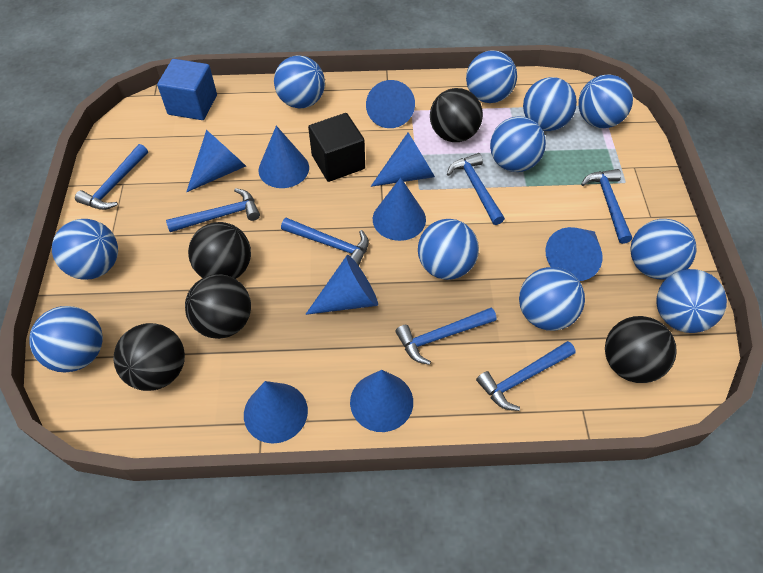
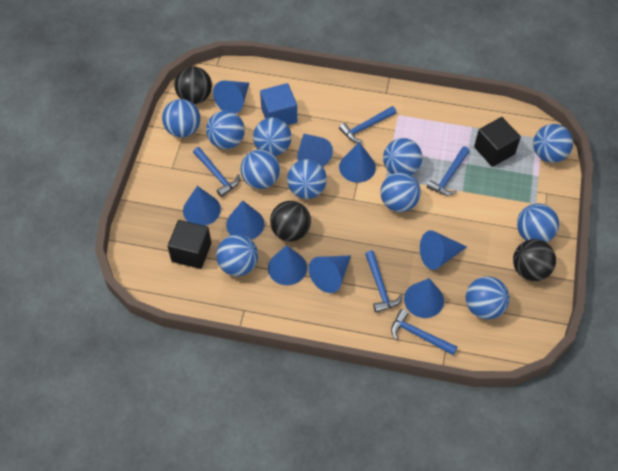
black ball: [114,323,185,391] [185,274,251,339] [188,222,251,279] [430,88,483,142] [605,316,677,383] = 5 -> [174,66,212,104] [270,201,311,242] [513,239,556,281] = 3
black cube: [308,113,365,182] = 1 -> [167,220,211,269] [474,117,521,167] = 2
blue hammer: [75,144,148,210] [166,188,260,232] [281,218,369,266] [395,308,497,365] [447,153,505,225] [476,341,576,411] [581,169,632,244] = 7 -> [193,147,240,197] [339,106,396,143] [365,250,403,313] [391,309,457,355] [427,147,470,196] = 5

